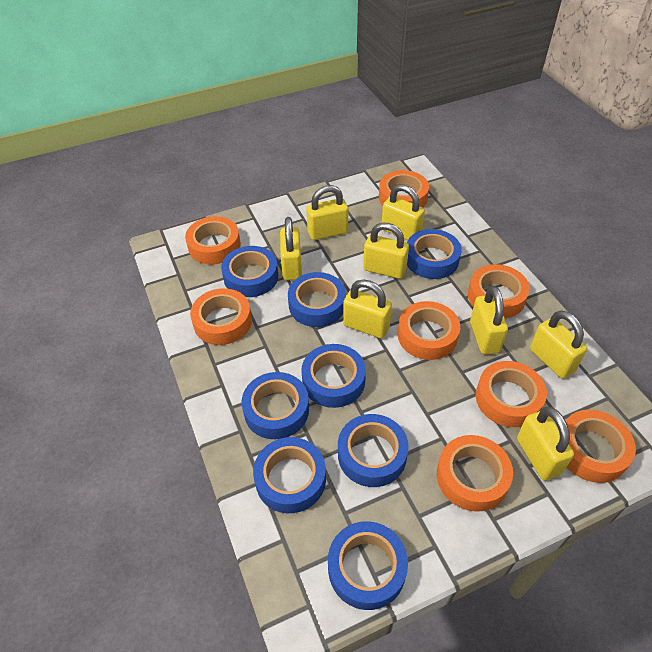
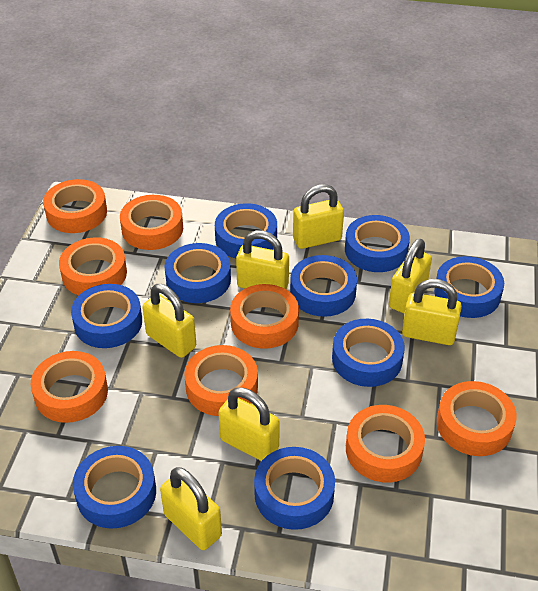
blue tape: [221,246,278,297] [242,372,309,439] [253,437,326,513] [288,272,346,327] [301,344,366,408] [328,521,408,610] [338,414,409,487] [407,229,462,279] = 8 -> [71,284,142,348] [73,446,156,529] [164,243,231,303] [215,203,277,258] [254,447,335,530] [290,255,357,317] [332,319,405,387] [345,215,410,272] [434,256,504,318] = 9
yellow padlock: [280,217,302,280] [306,185,348,240] [343,279,392,338] [363,223,409,279] [382,184,425,240] [470,286,508,354] [517,407,574,480] [530,310,587,379] = 8 -> [142,284,196,358] [160,467,222,550] [218,387,280,461] [236,230,289,289] [293,184,344,249] [389,238,432,314] [402,279,462,345] = 7

